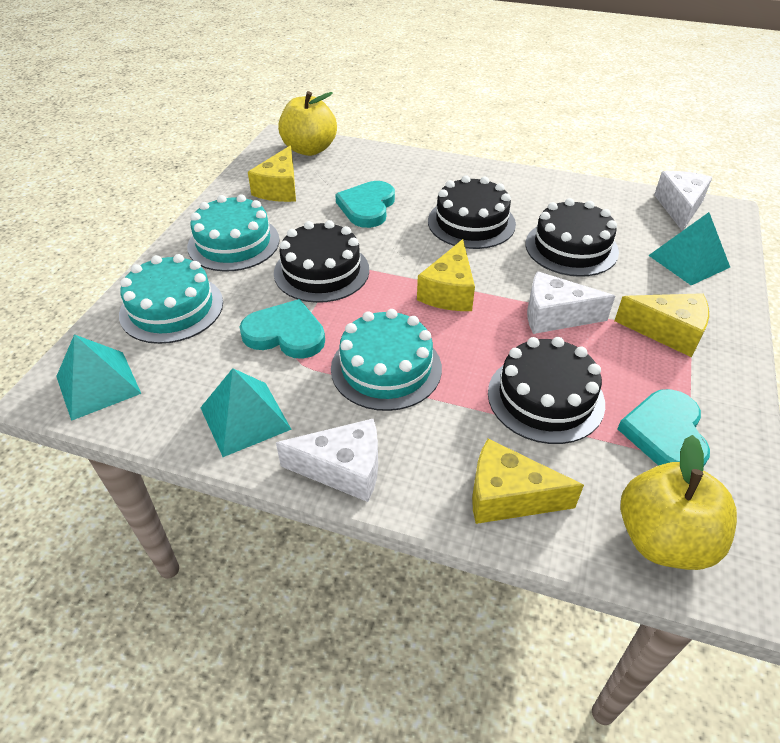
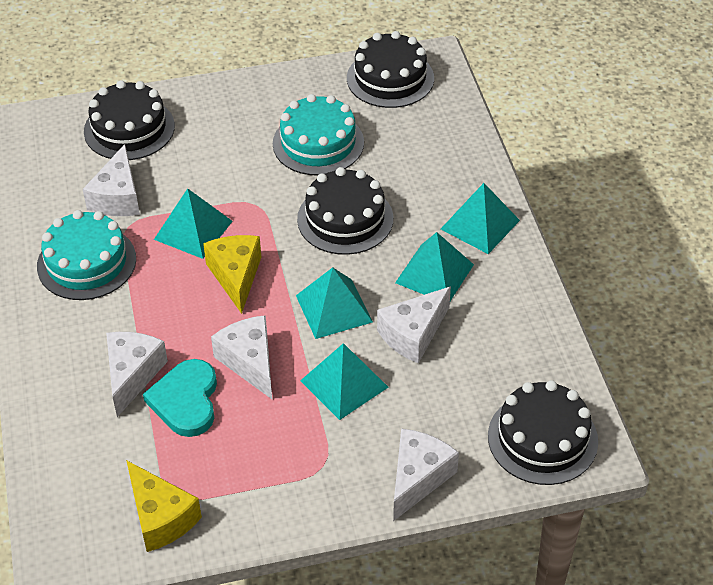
turquoise cake: [119,254,223,344] [187,194,280,272] [331,309,442,411] = 3 -> [37,210,136,300] [273,94,364,175] = 2
turquoise heart: [240,299,325,359] [335,181,395,228] [618,389,710,466] = 3 -> [143,359,217,437] = 1
turquoise pyramid: [56,334,141,421] [200,368,292,457] [648,212,730,285] = 3 -> [154,188,233,259] [296,267,373,339] [300,343,389,420] [395,232,474,301] [441,183,520,254] = 5
white cheese: [276,419,378,502] [527,271,615,334] [654,171,712,231] = 3 -> [83,144,140,216] [106,332,168,417] [211,315,272,399] [377,287,451,363] [393,428,459,521] = 5
yellow apple: [278,91,337,156] [620,435,737,570] = 2 -> none = 0
yellow cheese: [248,145,296,202] [417,239,475,311] [472,439,584,524] [614,293,709,357] = 4 -> [126,460,202,552] [203,235,261,314] = 2

